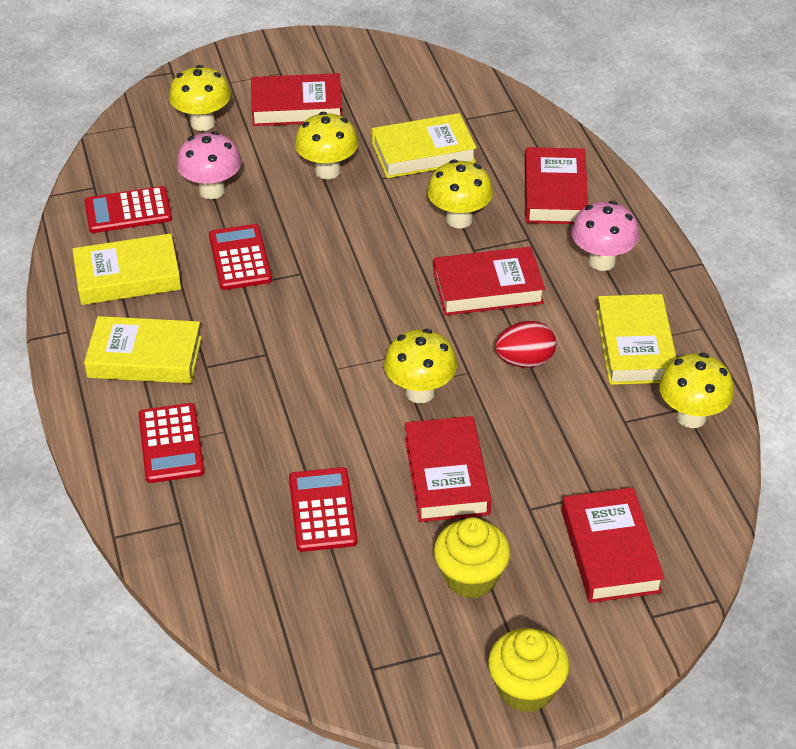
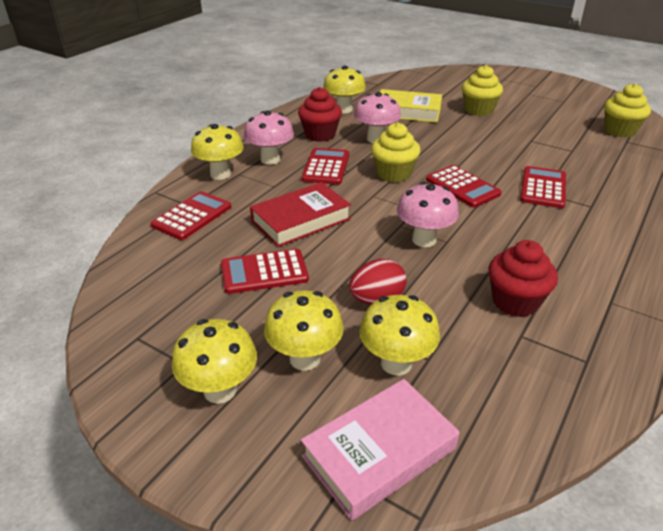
pink book: none = 0 -> [301,379,459,521] = 1
pink mushroom: [177,131,241,199] [571,201,639,271] = 2 -> [244,110,294,165] [354,92,401,143] [397,182,459,247] = 3
red book: [251,73,342,126] [405,416,492,522] [433,247,545,316] [525,147,588,224] [562,488,665,603] = 5 -> [250,182,351,247] = 1
red calculator: [85,186,172,233] [139,403,205,483] [209,224,272,290] [289,467,357,552] = 4 -> [151,191,231,240] [221,249,309,294] [302,148,349,185] [426,165,502,208] [520,166,566,208] = 5
red cupcake: none = 0 -> [298,87,342,142] [488,240,558,317] = 2
yellow book: [72,233,181,305] [84,316,202,383] [372,113,477,178] [596,294,677,385] = 4 -> [380,89,442,123] = 1
yellow cupcake: [434,517,510,599] [488,628,570,712] = 2 -> [371,122,421,182] [462,65,503,116] [604,83,651,138] = 3

